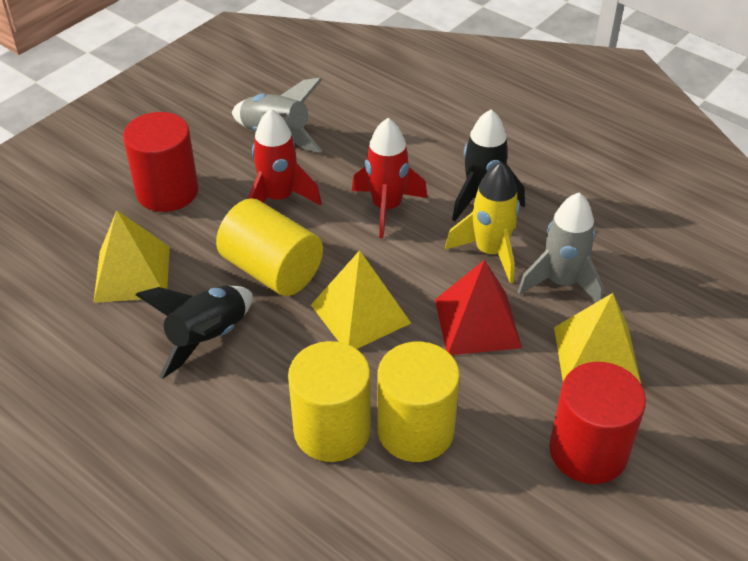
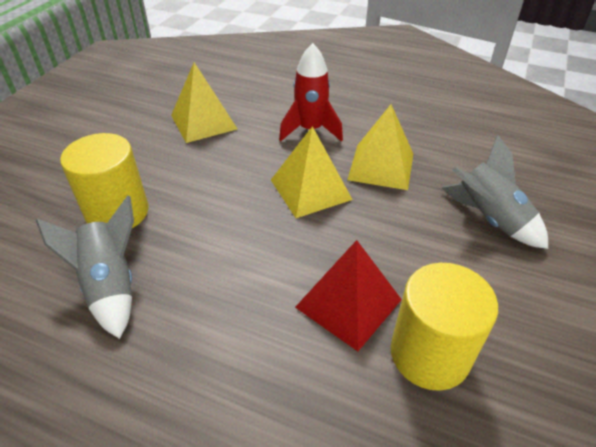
black rocket: [136,285,253,379] [452,109,525,221] = 2 -> none = 0
red cylinder: [123,112,199,212] [549,362,646,484] = 2 -> none = 0
red rocket: [248,109,321,205] [352,118,427,238] = 2 -> [279,43,343,142] = 1
yellow cylinder: [216,198,323,296] [288,341,371,462] [377,341,460,462] = 3 -> [60,133,148,228] [391,263,498,391] = 2
yellow rocket: [445,162,520,283] = 1 -> none = 0

